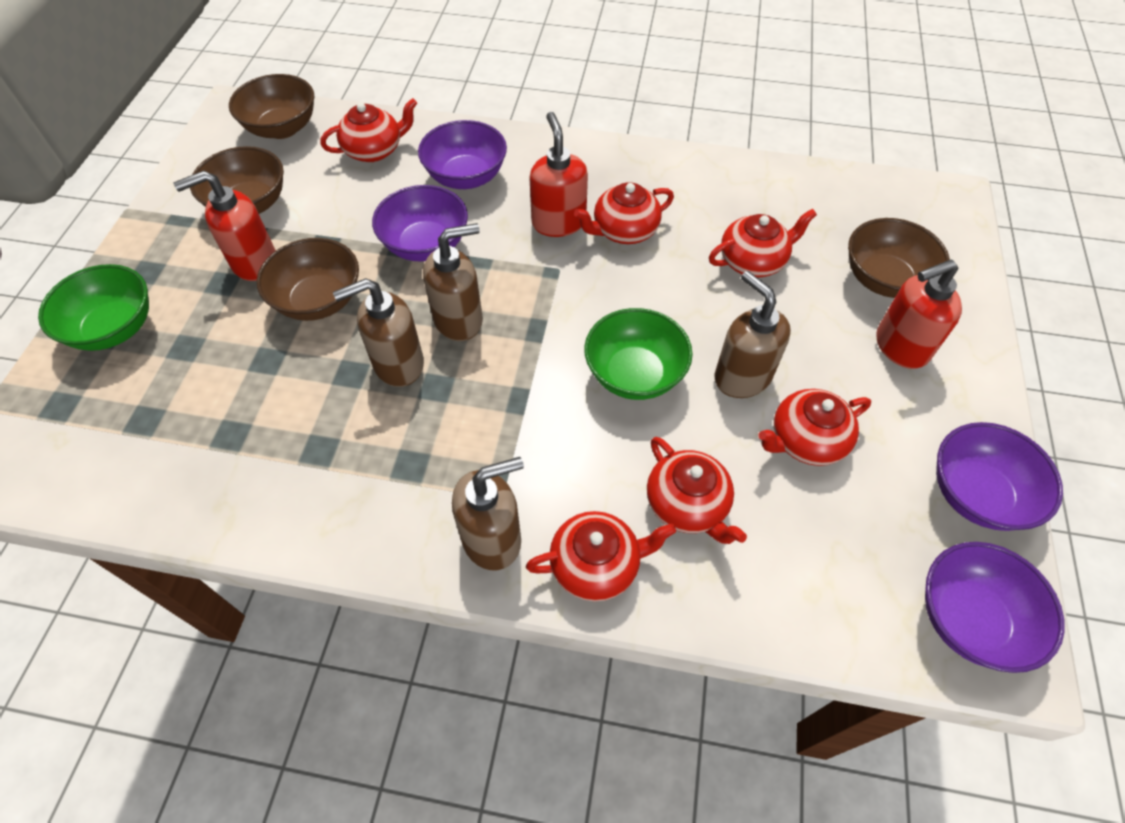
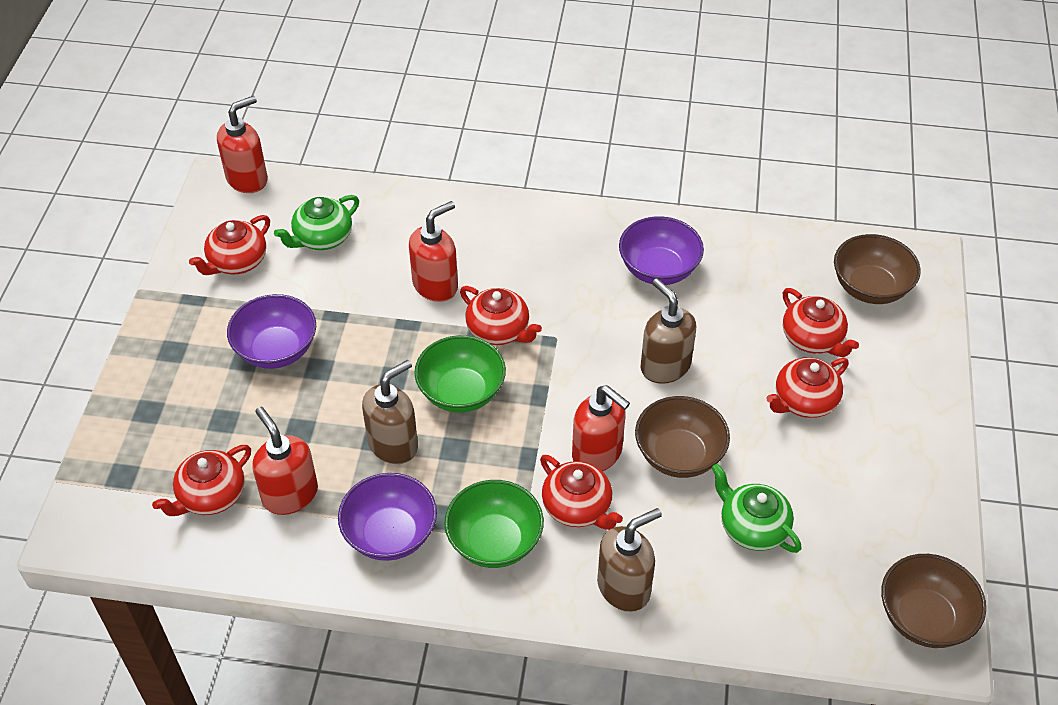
brown bowl: [190,146,284,214] [229,74,314,139] [257,238,359,321] [848,218,950,298] = 4 -> [635,396,730,478] [834,234,921,304] [881,554,986,648] = 3
brown soap dispenser: [333,278,424,387] [423,223,483,341] [452,457,524,570] [715,271,791,398] = 4 -> [362,360,418,464] [597,508,662,612] [641,278,696,384] = 3
green teapot: none = 0 -> [274,195,359,250] [711,463,802,553] = 2
purple bowl: [372,185,468,261] [418,120,507,189] [925,542,1065,673] [936,422,1063,531] = 4 -> [227,294,316,369] [338,473,437,561] [619,216,704,285] = 3
red soap dispenser: [173,170,276,281] [529,112,588,237] [876,260,962,369] = 3 -> [217,96,268,193] [252,407,318,515] [409,201,458,302] [572,385,630,471] = 4

